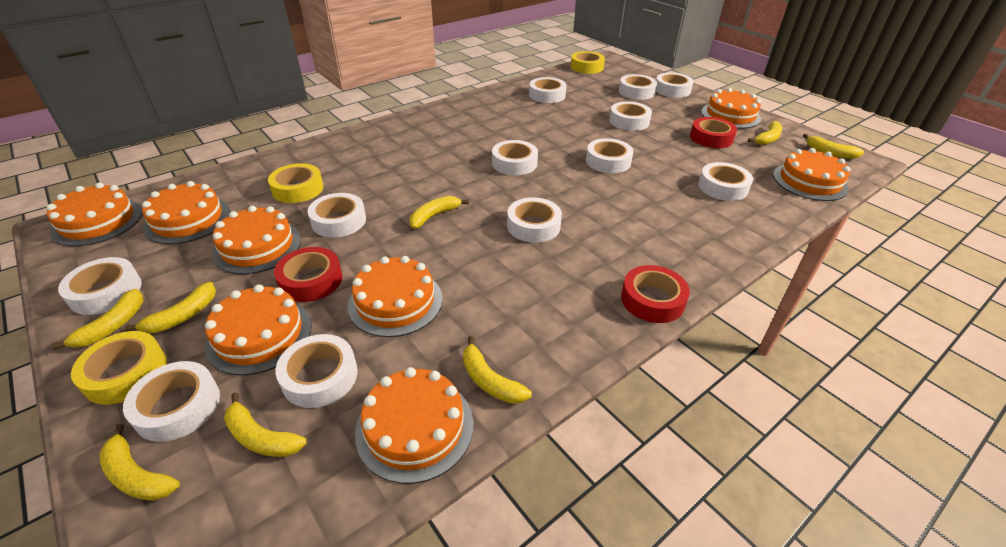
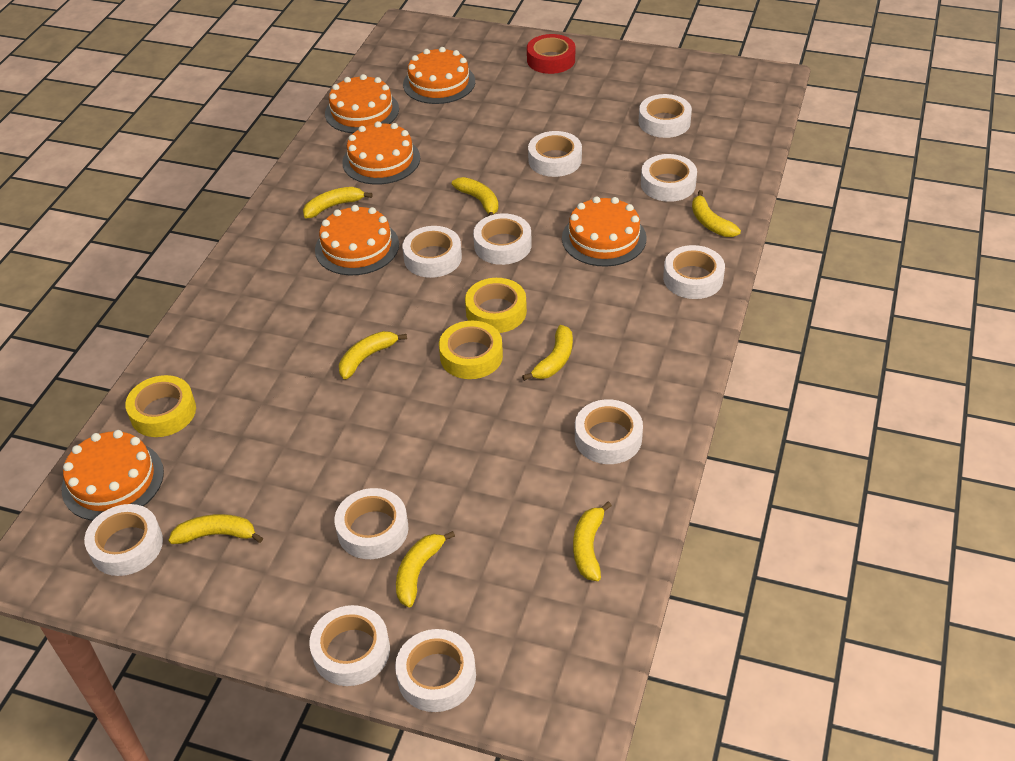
orange cake: [47,183,142,247] [142,181,230,244] [205,284,312,375] [212,206,301,274] [347,256,443,337] [355,367,473,484] [701,88,761,129] [773,148,850,201] = 8 -> [62,430,164,521] [315,205,399,275] [325,74,399,133] [342,121,420,185] [403,47,475,104] [562,196,647,267] = 6
red tape: [274,247,342,302] [621,265,690,323] [690,117,737,148] = 3 -> [527,34,575,74] = 1
white tape: [58,257,142,315] [123,361,220,442] [276,334,358,408] [308,193,366,238] [492,140,538,175] [507,197,562,243] [529,77,567,103] [586,138,634,173] [609,102,652,131] [619,74,657,100] [656,73,694,98] [698,162,753,201] = 12 -> [84,504,163,576] [309,605,390,686] [334,488,409,559] [395,629,476,712] [402,226,462,278] [473,213,532,265] [528,131,582,177] [575,399,643,464] [639,94,692,138] [641,154,697,202] [663,245,725,299] = 11

